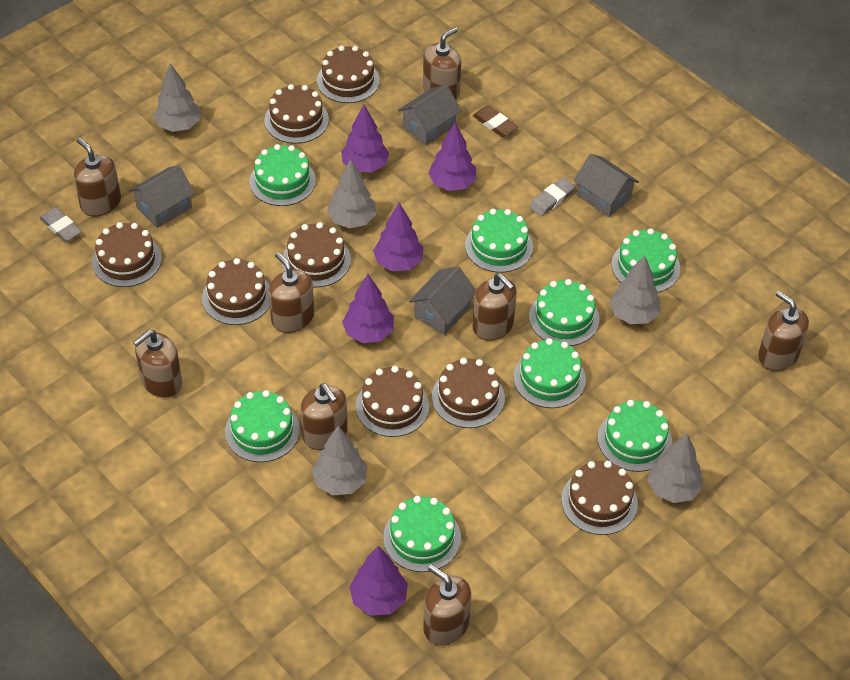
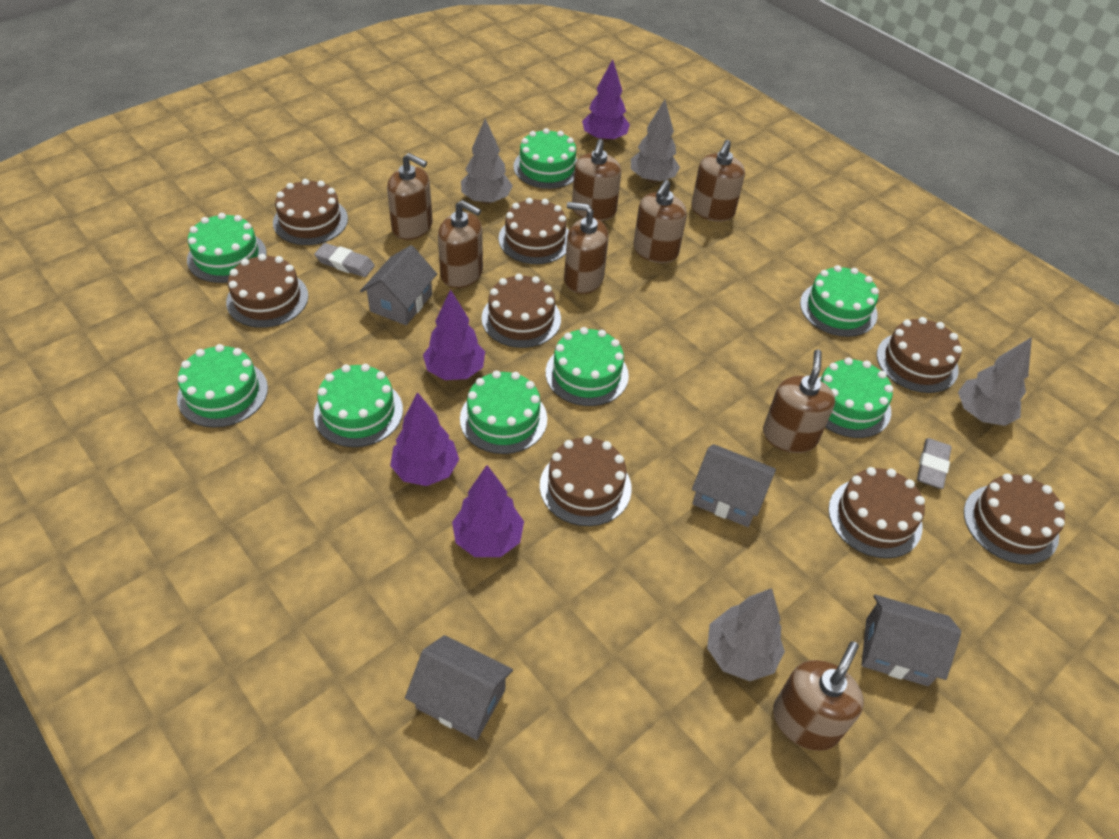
brown eraser: [473,106,518,137] = 1 -> none = 0
grey tree: [153,63,201,132] [312,426,368,495] [327,159,376,228] [609,255,660,324] [647,433,703,503] = 5 -> [461,118,513,204] [631,100,680,183] [707,588,785,681] [958,337,1032,426] = 4
purple tree: [341,105,389,172] [342,274,394,343] [349,546,408,616] [373,203,423,271] [428,122,476,191] = 5 -> [390,392,459,486] [423,289,485,380] [452,465,524,557] [582,59,630,142] = 4

